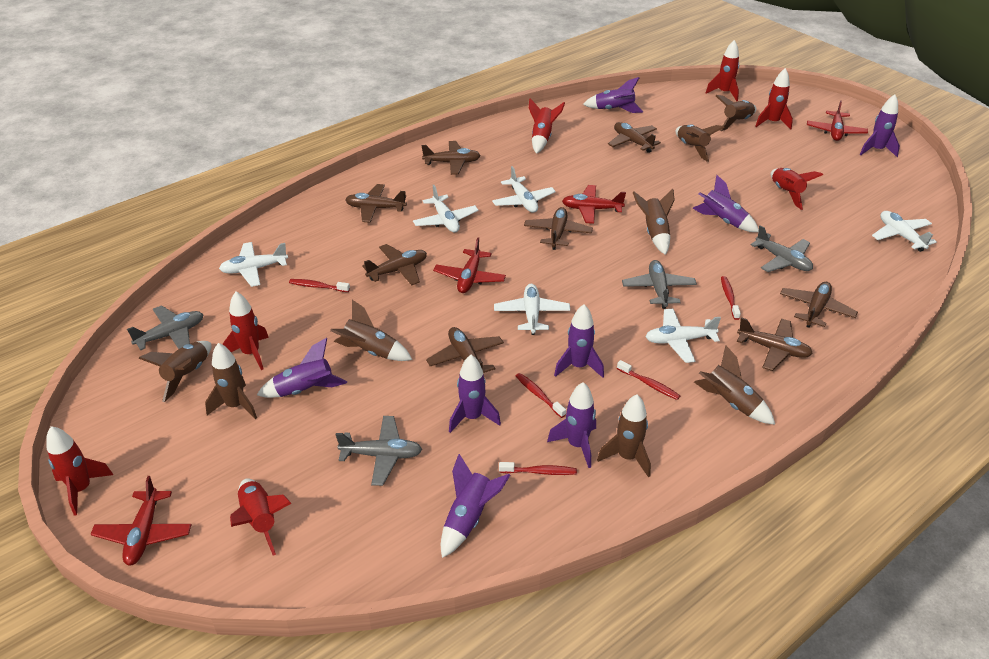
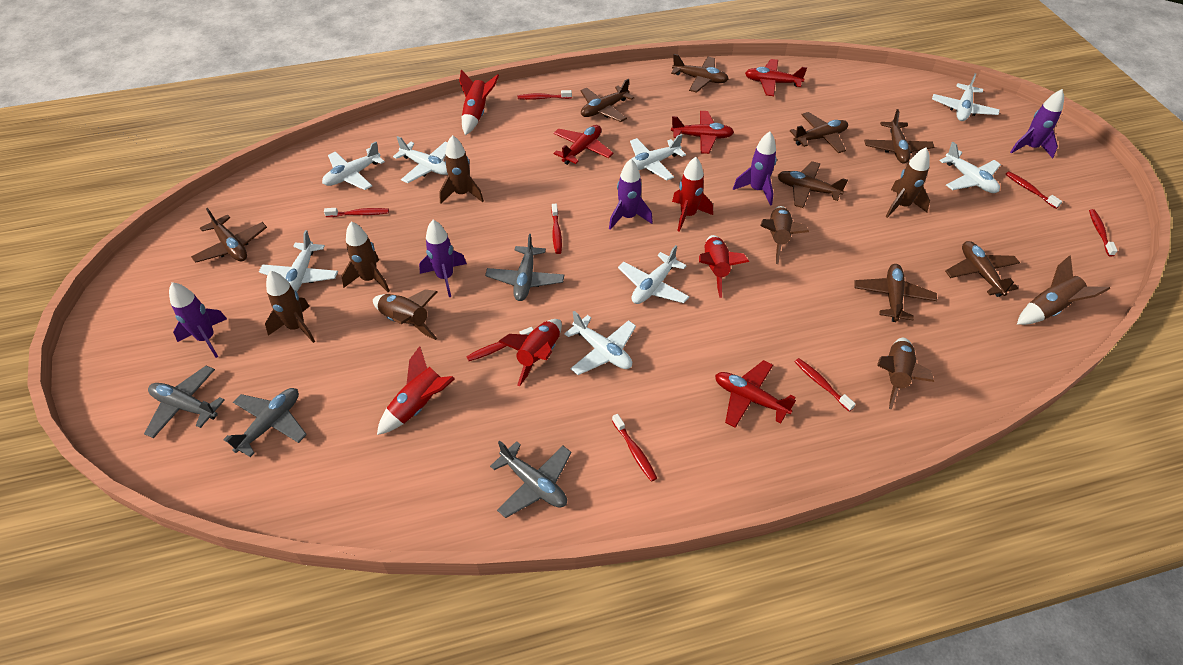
purple rocket: [257,338,347,398] [441,454,510,558] [449,355,501,433] [547,382,596,468] [554,304,604,378] [583,77,643,113] [692,175,759,232] [860,94,900,157] = 8 -> [169,282,227,358] [419,220,467,297] [609,159,653,230] [733,132,777,206] [1010,89,1064,158] = 5
red rocket: [46,426,113,516] [223,292,269,370] [230,478,292,555] [529,98,565,154] [706,40,739,101] [755,68,793,129] [771,168,823,210] = 7 -> [377,346,455,435] [459,69,499,135] [498,319,562,387] [672,157,713,232] [699,235,749,298] = 5
red toothbrush: [289,279,350,292] [499,462,577,475] [516,373,566,418] [617,360,680,400] [721,276,741,320] = 5 -> [324,208,389,217] [466,327,534,361] [518,90,572,100] [551,204,562,254] [612,414,657,482] [795,358,856,412] [1005,171,1062,209] [1089,209,1118,257] = 8
white plane: [219,242,288,287] [413,185,479,232] [492,166,556,213] [494,284,570,335] [646,309,721,363] [872,211,937,252] = 6 -> [259,230,338,291] [322,142,385,190] [393,136,448,183] [564,311,636,375] [618,245,689,304] [630,134,686,181] [932,73,1000,121] [939,142,1001,193] = 8

